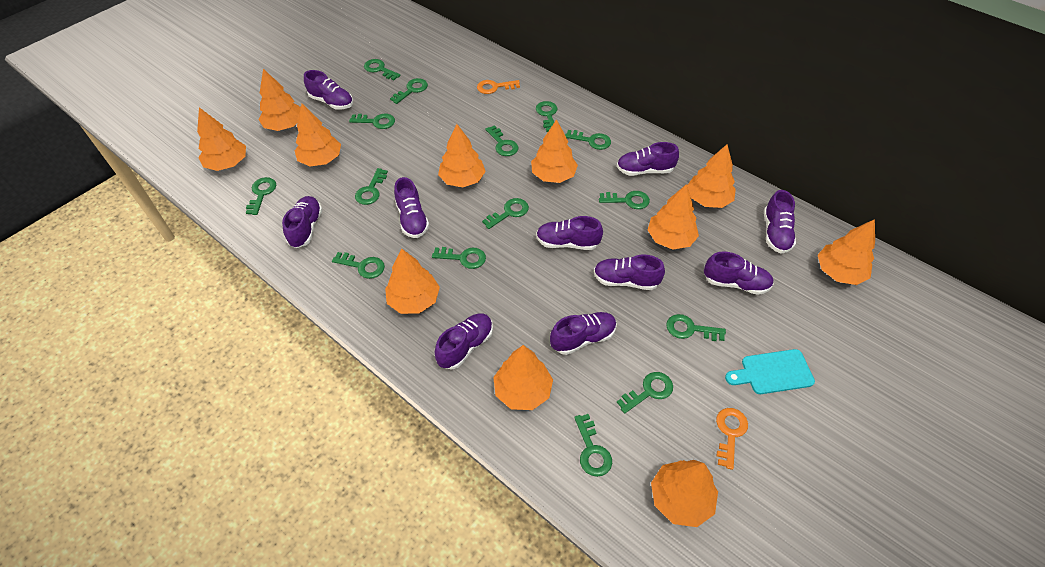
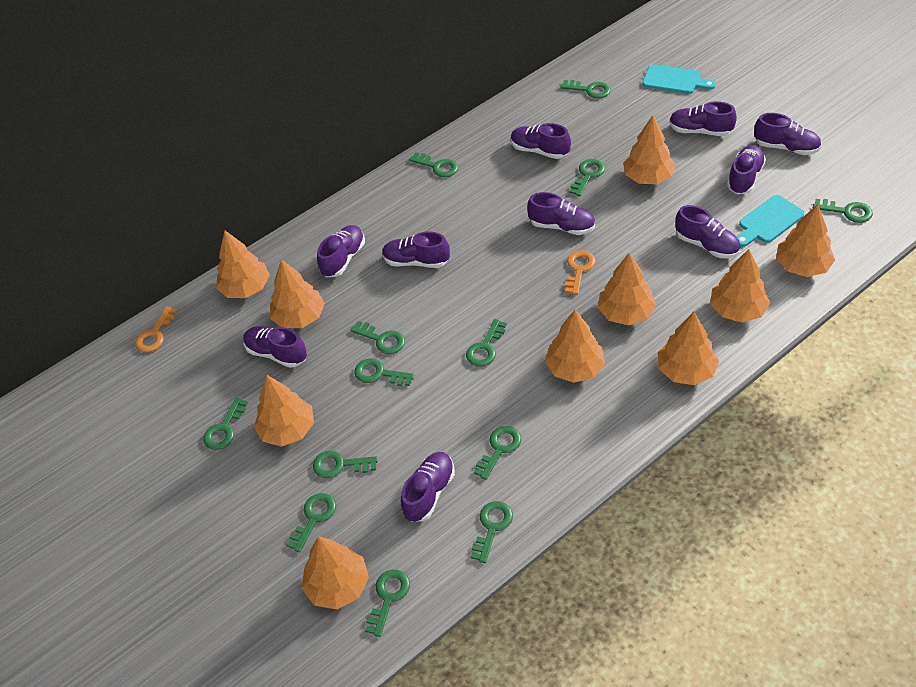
green key: [246,177,276,215] [332,252,385,279] [349,114,395,129] [355,168,388,205] [364,59,401,80] [390,78,428,104] [432,247,486,269] [482,198,529,229] [485,125,518,156] [536,101,558,132] [565,130,611,150] [574,414,612,477] [599,191,650,209] [617,372,673,414] [666,314,726,341] = 15 -> [203,397,248,450] [287,493,336,553] [313,451,378,478] [350,321,405,354] [354,358,415,386] [365,570,410,637] [409,152,458,177] [466,319,507,367] [471,501,513,563] [474,426,521,480] [561,80,611,98] [569,159,605,196] [813,199,873,223] = 13
orange tree: [197,107,246,171] [258,69,301,131] [295,104,341,166] [385,249,440,314] [438,124,486,187] [493,345,553,410] [531,119,578,183] [648,184,699,249] [651,460,718,527] [687,144,736,208] [818,219,875,285] = 11 -> [216,231,270,298] [254,375,314,447] [270,259,325,328] [301,537,369,609] [545,310,605,383] [598,253,656,325] [623,115,676,184] [658,312,719,385] [710,249,770,323] [776,204,835,277] = 10
turquoise cutting board: [725,349,815,394] = 1 -> [642,64,716,94] [737,195,805,247] = 2

